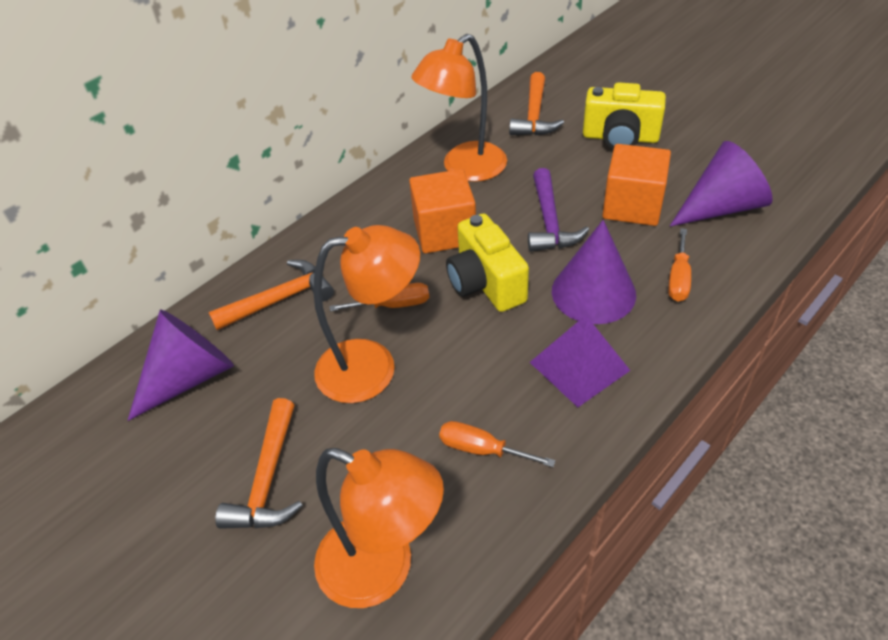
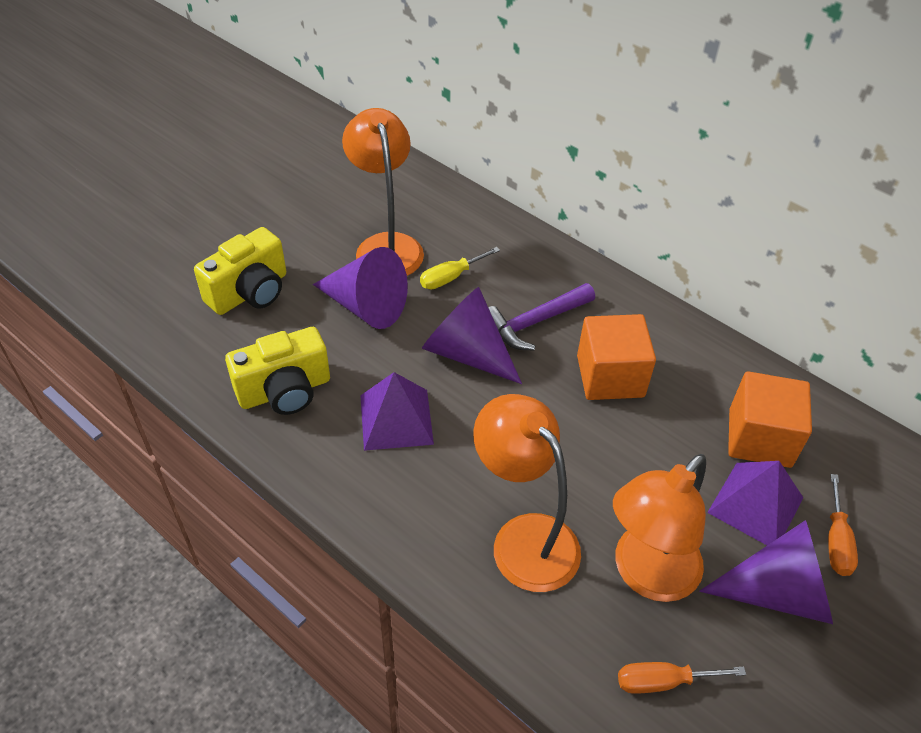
orange hammer: [209,260,334,330] [215,398,303,529] [509,72,564,135] = 3 -> none = 0
orange screwdriver: [329,283,429,311] [439,421,555,467] [668,228,691,302] = 3 -> [618,662,746,694] [828,474,858,576] = 2
purple pyramid: [530,315,631,407] = 1 -> [360,372,434,451] [707,461,803,545] = 2
yellow screwdriver: none = 0 -> [420,247,500,289] = 1

